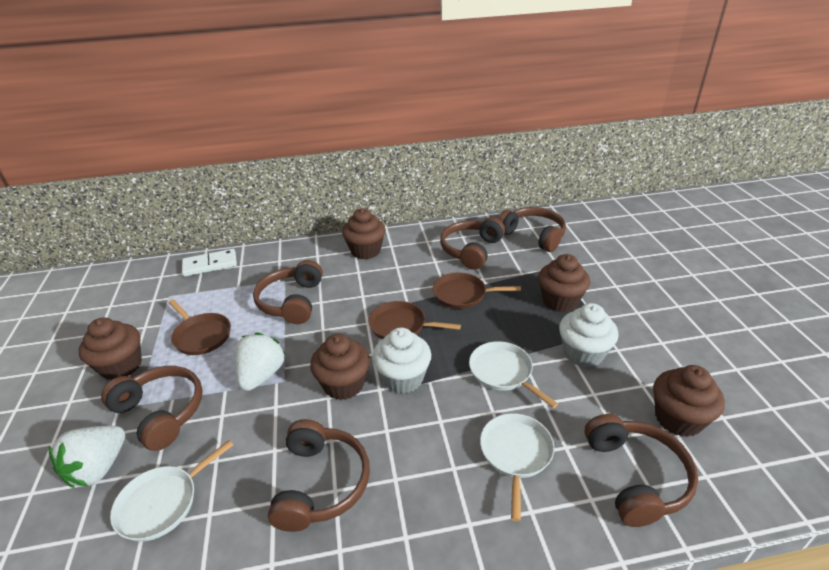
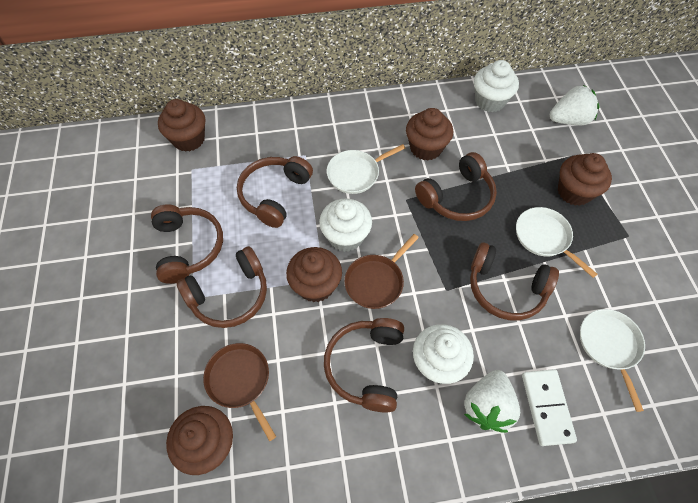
brown pan: [168,299,231,355] [368,301,461,339] [433,273,521,309] = 3 -> [203,343,276,441] [344,234,419,309] = 2
white cupcake: [372,328,431,394] [559,303,619,367] = 2 -> [319,199,372,252] [413,324,474,384] [474,60,519,112] = 3

